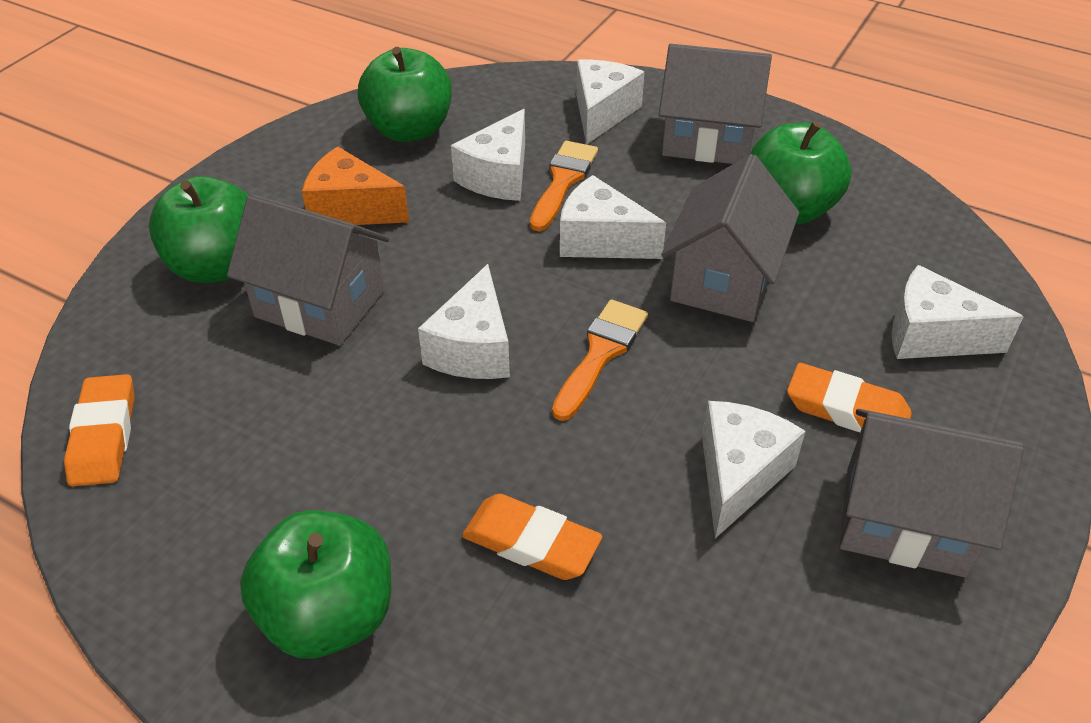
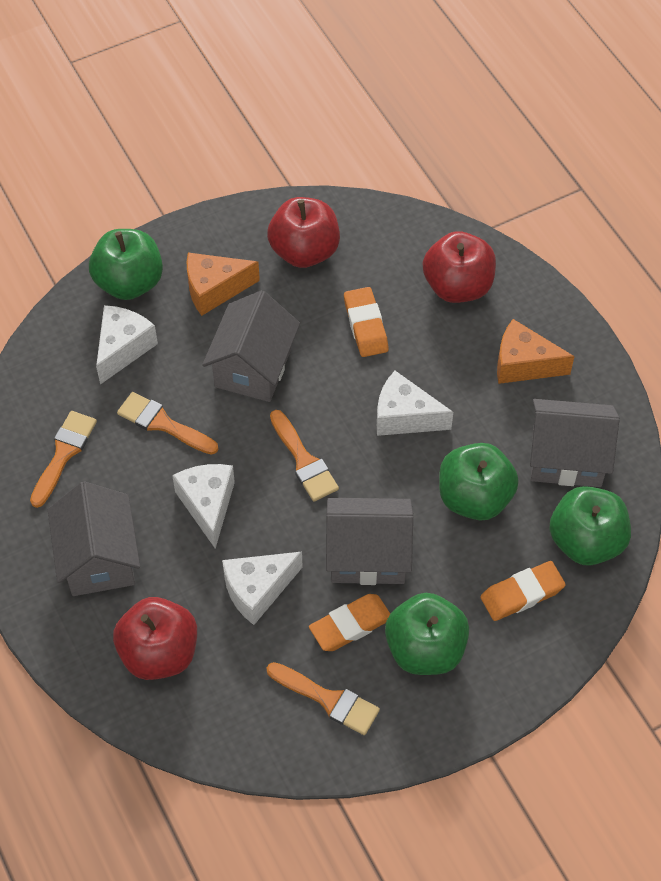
orange brush: [530,141,598,231] [552,300,648,421] = 2 -> [30,411,97,508] [117,392,218,455] [267,662,380,735] [270,410,339,502] = 4
orange cheese: [302,147,409,225] = 1 -> [187,253,260,316] [497,319,575,384] = 2
red apple: none = 0 -> [113,597,197,680] [267,197,340,268] [423,231,496,303] = 3
white cheese: [418,264,510,379] [451,109,525,201] [560,175,666,259] [576,60,645,145] [702,401,806,538] [892,265,1024,359] = 6 -> [96,305,158,385] [172,464,235,549] [222,552,303,625] [377,371,453,436] = 4

